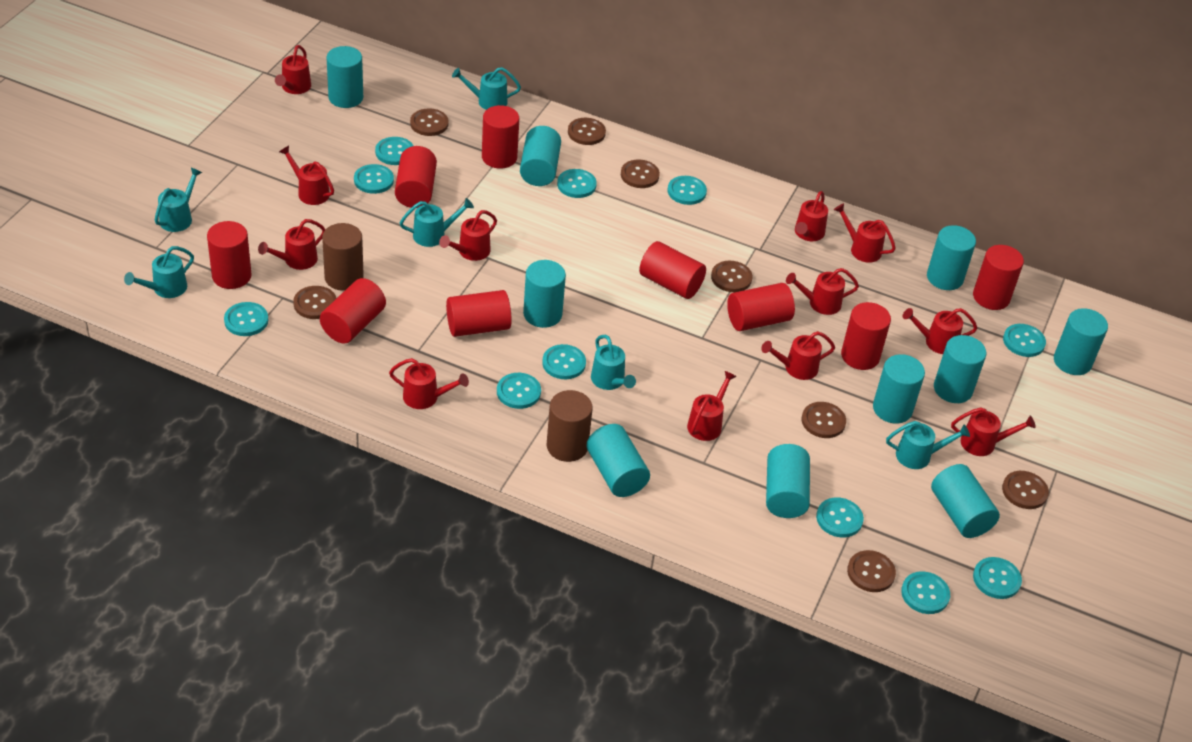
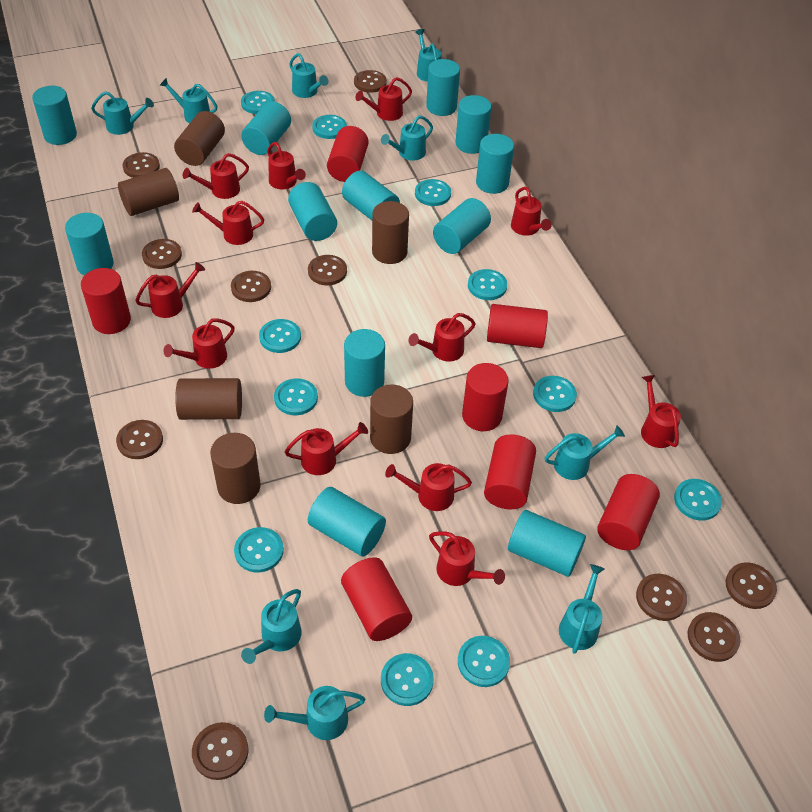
brown button: [293,286,337,319] [410,108,449,136] [568,118,606,145] [621,160,660,188] [711,261,753,292] [802,402,846,438] [847,550,896,592] [1002,471,1049,509] = 8 -> [116,420,163,459] [122,152,160,178] [142,239,182,269] [192,722,249,780] [231,271,271,302] [308,255,347,285] [354,70,387,93] [636,574,687,621] [688,612,740,662] [726,562,777,609] = 10
brown cylinder: [322,223,364,291] [547,390,593,462] = 2 -> [118,168,179,216] [174,111,225,166] [175,378,242,420] [210,433,261,504] [370,385,413,454] [372,201,409,264] = 6
red cylinder: [207,221,252,289] [320,278,386,344] [395,146,437,208] [446,290,512,337] [482,105,519,169] [639,241,706,299] [727,283,795,331] [841,302,891,370] [973,245,1024,310] = 9 -> [81,268,131,334] [327,126,369,182] [341,557,412,641] [462,363,509,431] [484,434,536,509] [487,304,548,348] [597,474,660,550] = 7
turquoise cylinder: [327,46,363,108] [520,126,561,186] [523,260,566,328] [586,424,650,497] [766,444,810,518] [873,354,925,424] [927,225,976,290] [931,464,1000,538] [934,335,986,403] [1054,308,1108,375] = 10 -> [32,86,77,145] [65,213,114,275] [241,101,291,155] [288,182,337,241] [308,487,386,557] [342,171,400,220] [344,329,385,397] [426,59,460,116] [433,198,491,254] [455,95,492,154] [476,134,514,194] [508,510,586,577] = 12
turquoise watering can: [124,246,194,298] [155,168,202,232] [400,198,474,247] [452,67,521,110] [591,335,636,390] [886,421,970,469] = 6 -> [91,91,154,135] [160,78,217,123] [241,589,302,664] [264,686,366,740] [289,53,329,98] [381,115,433,161] [415,29,441,82] [545,425,625,480] [559,564,604,654] = 9

